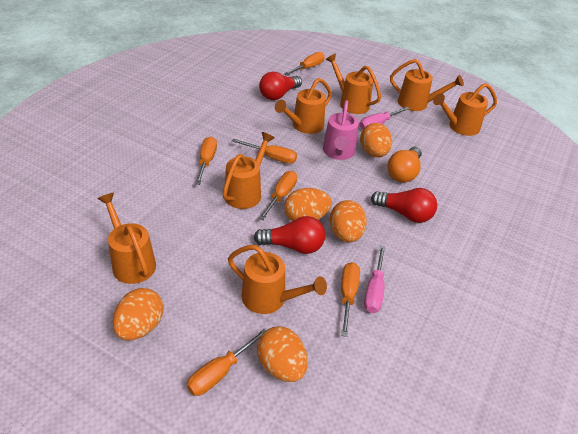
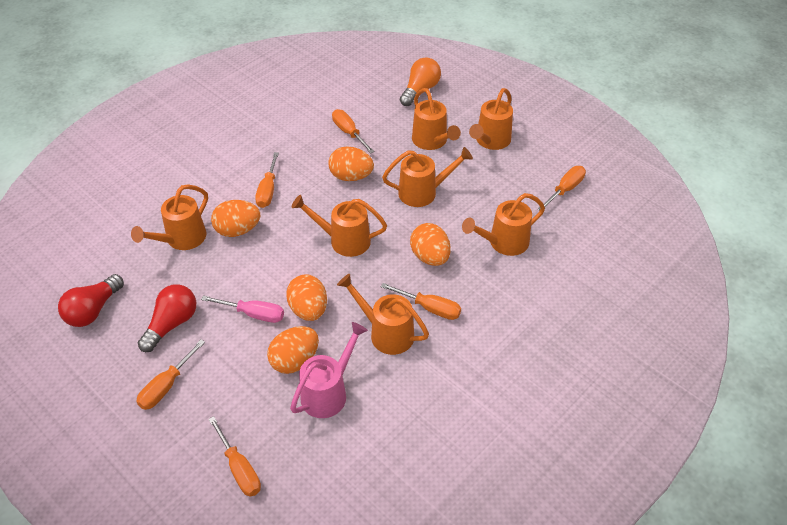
pink screwdriver: [359,107,410,130] [364,246,386,313] = 2 -> [201,295,284,323] = 1
red light bulb: [254,216,325,254] [259,72,302,100] [371,188,437,223] = 3 -> [58,274,124,327] [138,284,196,352] = 2

